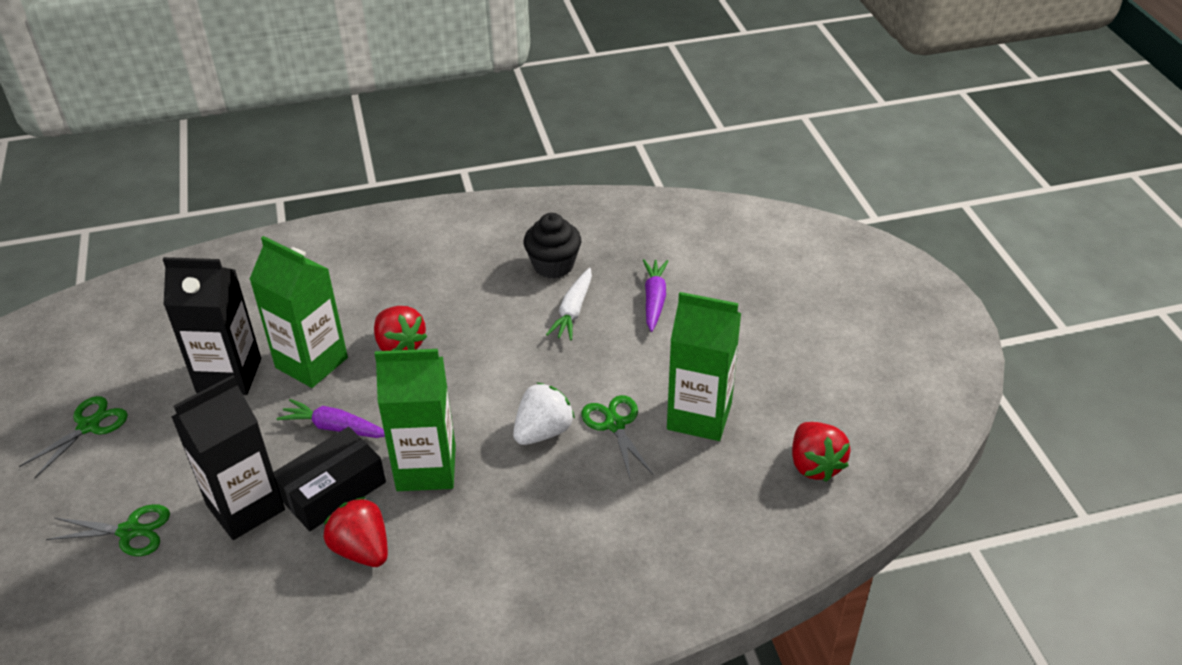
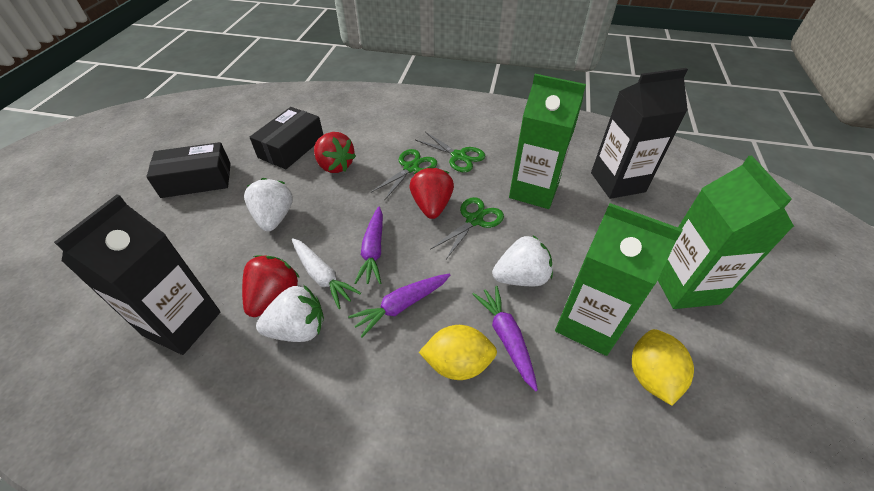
black box: [273,427,386,531] = 1 -> [146,142,231,198] [250,107,323,169] = 2
black cupcake: [523,213,581,278] = 1 -> none = 0
purple carrot: [277,399,385,438] [643,259,668,332] = 2 -> [348,274,450,338] [354,207,383,284] [473,286,538,391] = 3
white strawberry: [513,382,575,445] = 1 -> [244,178,293,231] [256,285,324,342] [492,236,553,286] = 3
yellow lemon: none = 0 -> [419,325,497,380] [632,329,694,406] = 2

